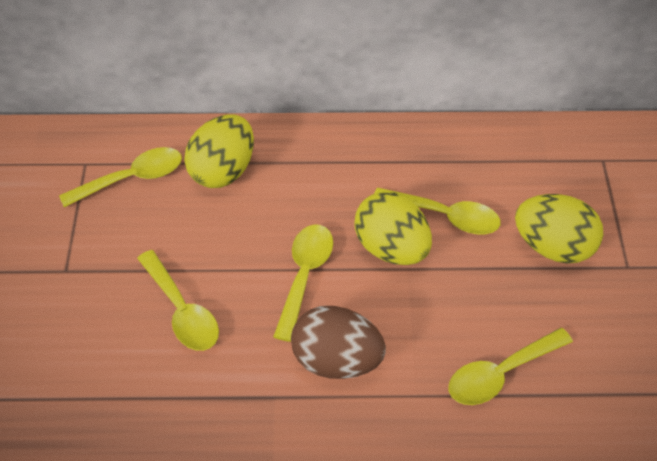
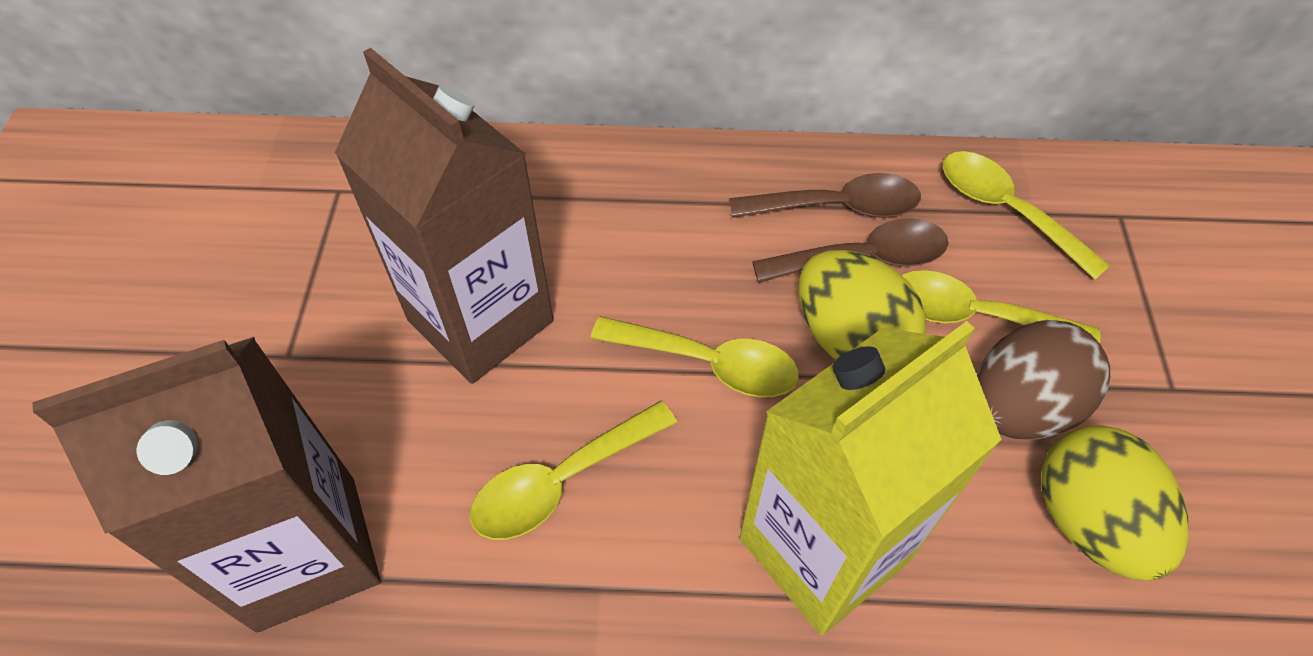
brown carton: none = 0 -> [32,337,380,632] [335,48,553,384] = 2
brown spoon: none = 0 -> [729,173,921,218] [752,218,949,283] = 2
yellow carton: none = 0 -> [739,321,1002,635] = 1
yellow egg: [184,114,254,188] [354,192,432,265] [515,194,603,264] = 3 -> [799,250,926,360] [1041,426,1189,581] = 2
yellow spoon: [59,147,182,207] [137,250,219,351] [273,225,333,342] [374,188,501,234] [449,328,573,405] = 5 -> [470,401,677,540] [591,316,799,397] [902,270,1100,343] [943,151,1110,280] = 4

